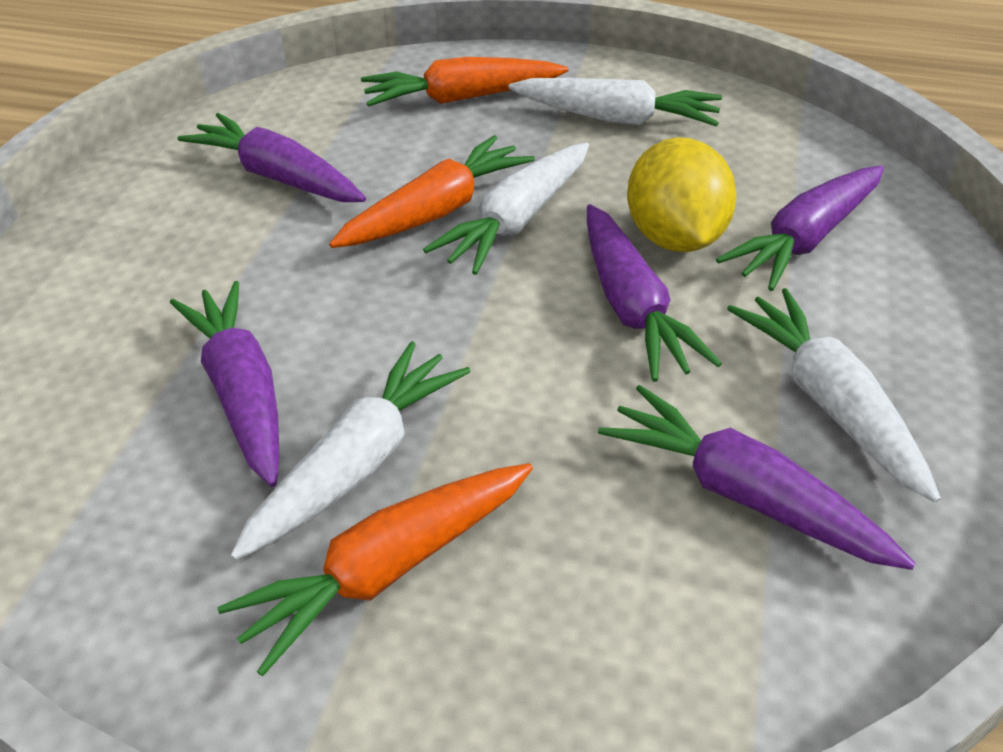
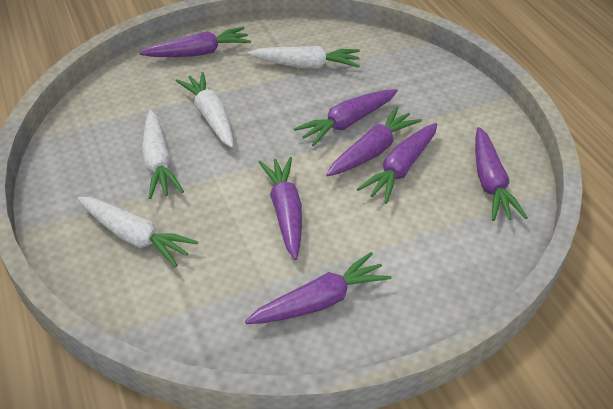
orange carrot: [217,463,533,676] [329,135,535,248] [361,57,568,107] = 3 -> none = 0
purple carrot: [170,281,280,487] [177,113,366,202] [587,204,722,382] [598,385,916,570] [716,166,884,291] = 5 -> [139,27,251,57] [245,252,391,324] [259,157,302,260] [294,89,398,146] [326,107,422,176] [357,123,437,204] [475,127,528,221] = 7
yellow lemon: [627,137,737,252] = 1 -> none = 0

